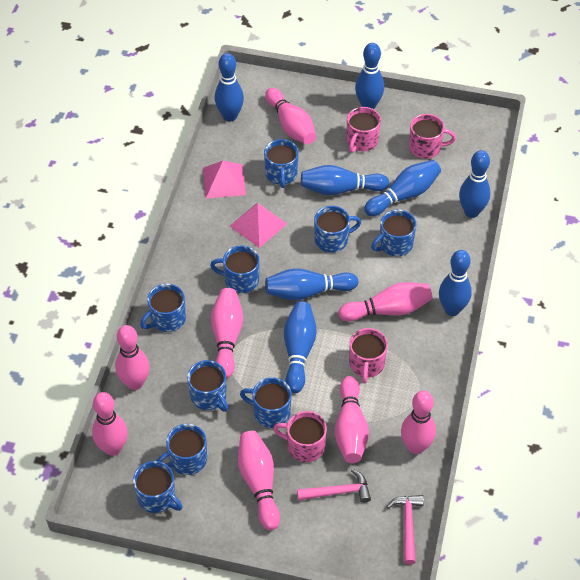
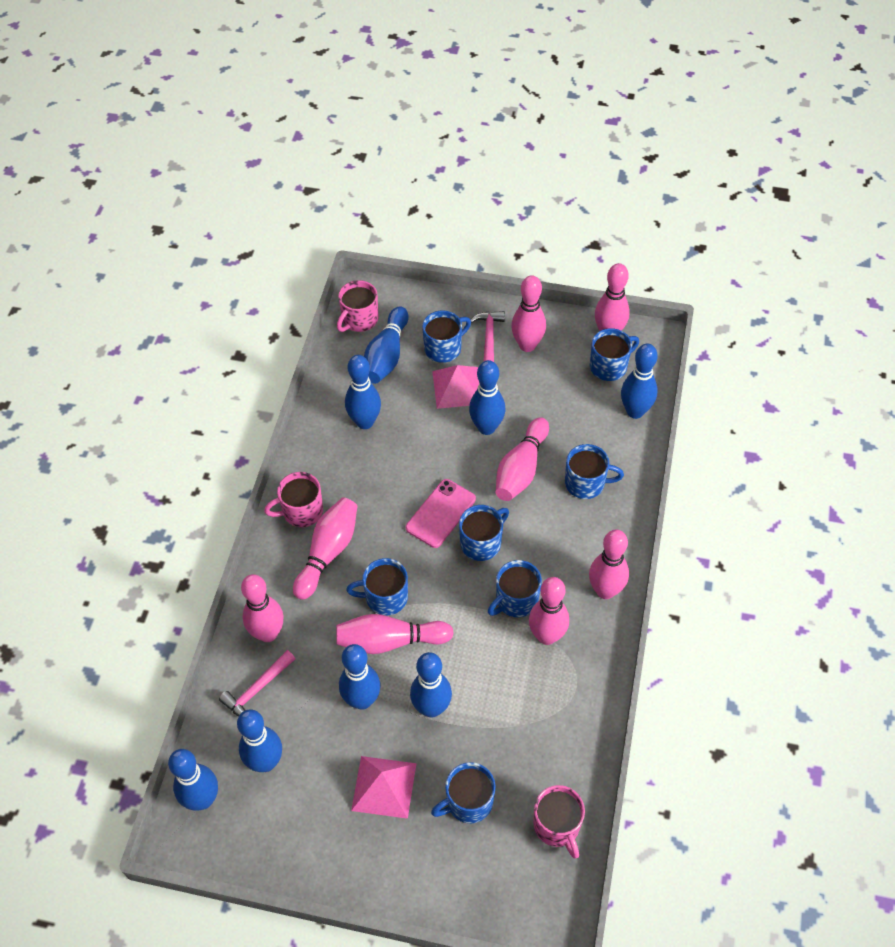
blue mug: [133,461,182,513] [140,284,186,332] [157,424,207,475] [187,360,228,412] [210,245,260,293] [240,378,292,428] [264,139,299,188] [314,206,361,252] [371,209,417,256] = 9 -> [346,558,408,615] [422,310,471,363] [431,762,495,823] [459,505,509,561] [488,560,542,617] [565,444,624,499] [590,328,639,381] = 7
pink mug: [273,411,327,462] [347,107,381,153] [349,328,388,384] [409,114,456,159] = 4 -> [264,472,323,527] [337,280,379,332] [533,785,585,859] = 3
pink phone: none = 0 -> [406,479,476,548] = 1

